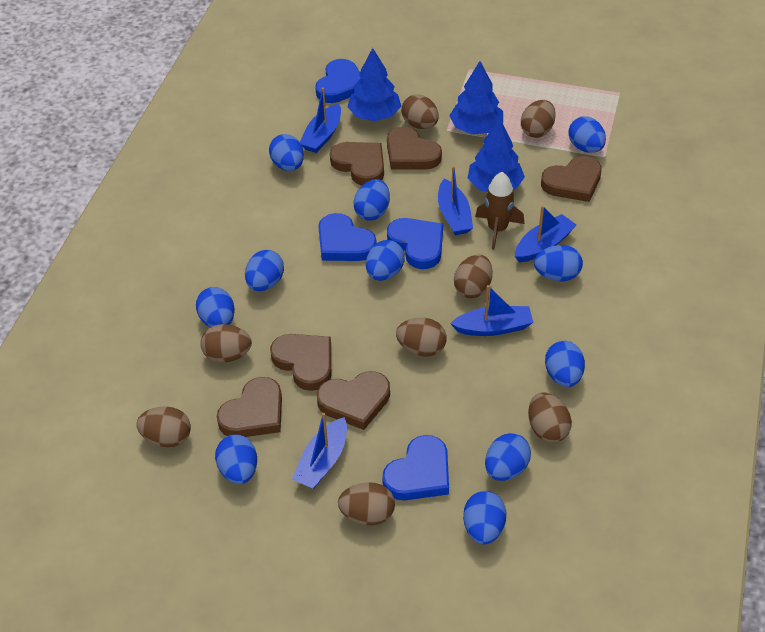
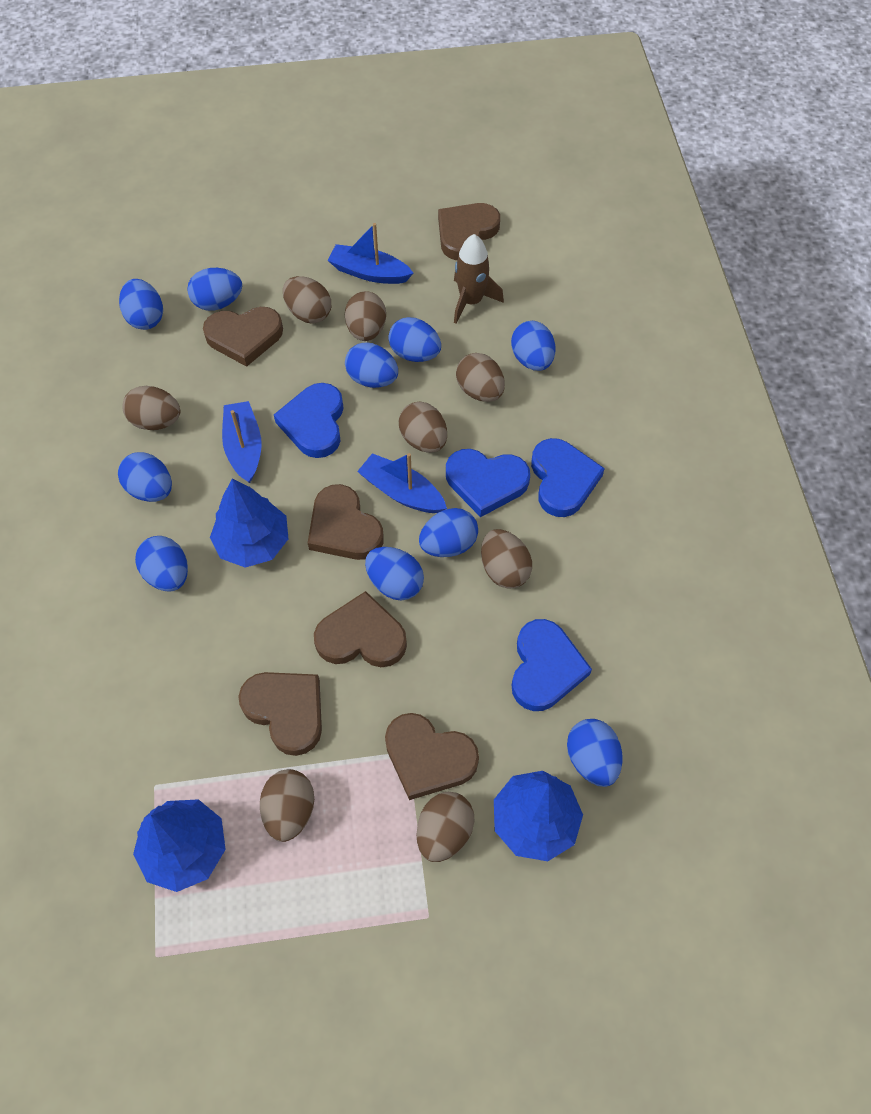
blue boat: [292,413,347,489] [300,87,341,153] [438,166,473,235] [450,285,534,336] [515,205,576,262] = 5 -> [222,401,262,483] [328,223,413,284] [357,453,447,513] = 3
blue egg: [196,287,235,328] [215,435,257,484] [245,250,284,291] [269,134,304,171] [353,179,390,221] [366,240,405,281] [463,491,507,544] [485,433,531,481] [534,245,583,281] [545,341,585,387] [568,116,606,153] = 11 -> [118,452,172,502] [119,279,163,330] [135,536,188,591] [187,268,242,311] [345,342,398,388] [365,547,424,600] [388,317,441,362] [419,508,478,557] [511,321,555,371] [567,719,623,787] = 10

